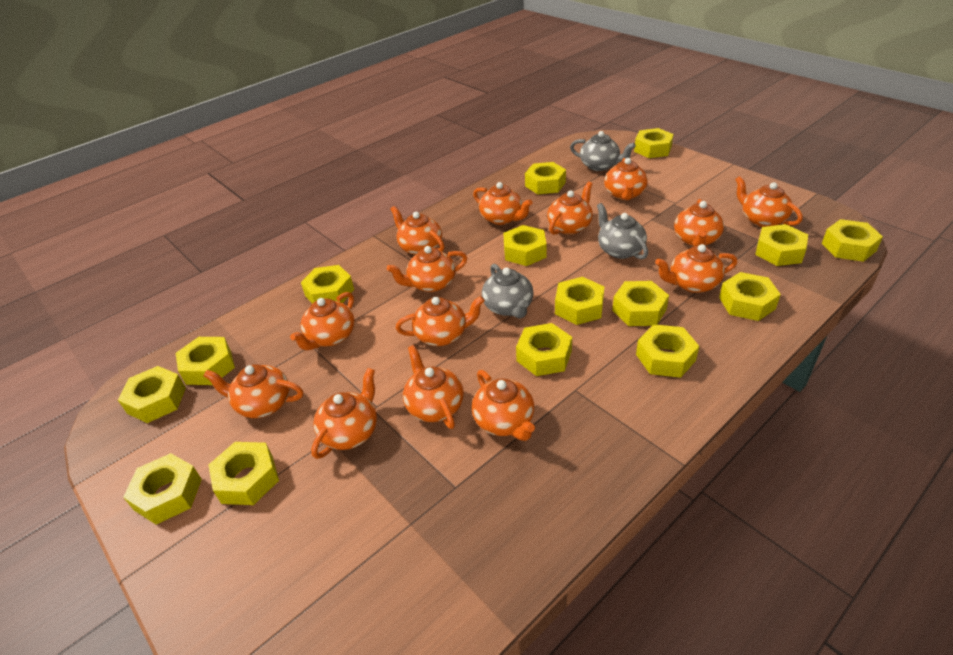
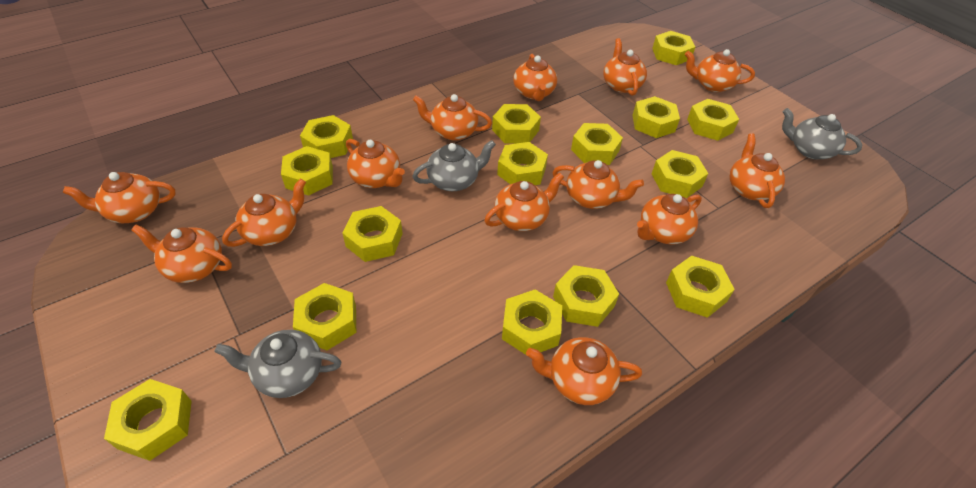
orange teapot: [203,364,303,418] [290,292,355,350] [311,368,377,459] [387,246,467,292] [390,206,444,255] [396,296,485,346] [403,345,464,429] [472,370,535,441] [473,182,533,225] [547,182,593,235] [604,158,648,200] [655,244,737,293] [674,199,724,246] [735,176,803,227] = 14 -> [63,172,176,223] [131,225,232,283] [222,179,306,247] [346,139,405,188] [413,94,492,141] [484,173,564,231] [513,54,557,101] [526,337,642,405] [552,160,644,209] [603,38,647,96] [637,194,702,244] [685,49,755,92] [729,134,785,208] = 13

